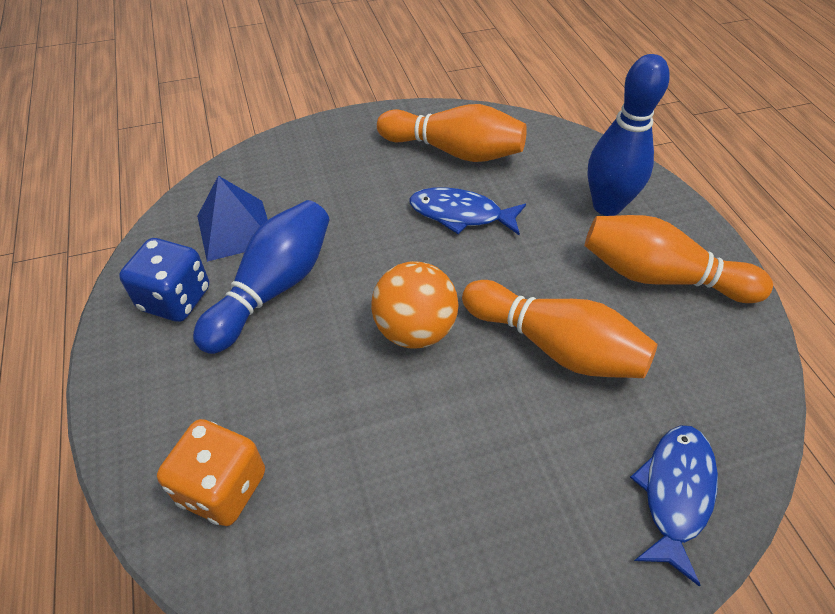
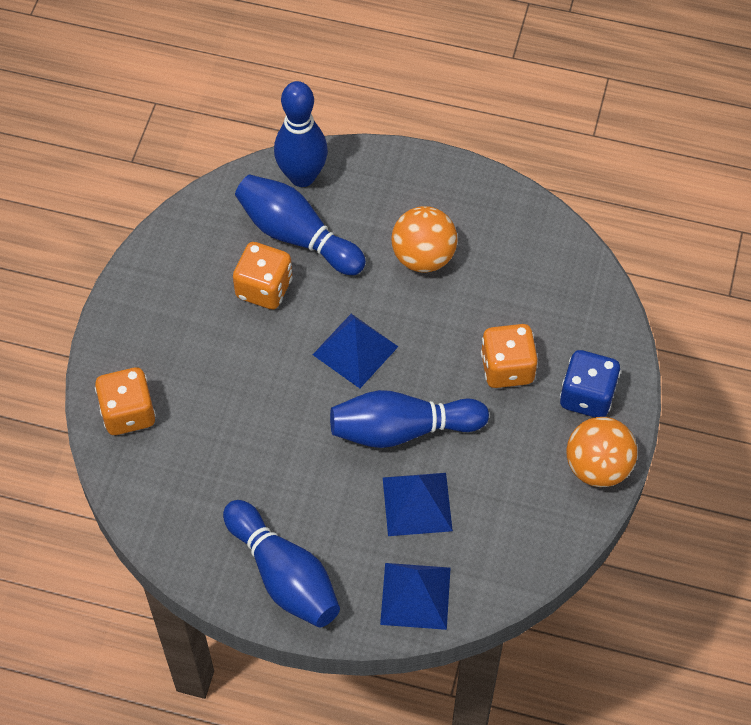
blue bowling pin: [193,200,329,354] [587,54,669,216] = 2 -> [223,500,340,627] [235,175,366,275] [274,81,328,187] [330,390,489,448] = 4
blue fish: [409,187,526,235] [630,425,718,586] = 2 -> none = 0
blue pyramid: [197,176,268,262] = 1 -> [313,314,399,388] [380,563,451,630] [383,473,453,536] = 3
orange ball: [371,261,458,349] = 1 -> [391,206,458,273] [566,417,637,487] = 2
orange bowling pin: [377,104,527,162] [462,280,658,378] [585,215,773,303] = 3 -> none = 0
orange dice: [157,419,265,526] = 1 -> [95,367,156,435] [233,242,293,309] [481,324,538,388] = 3

